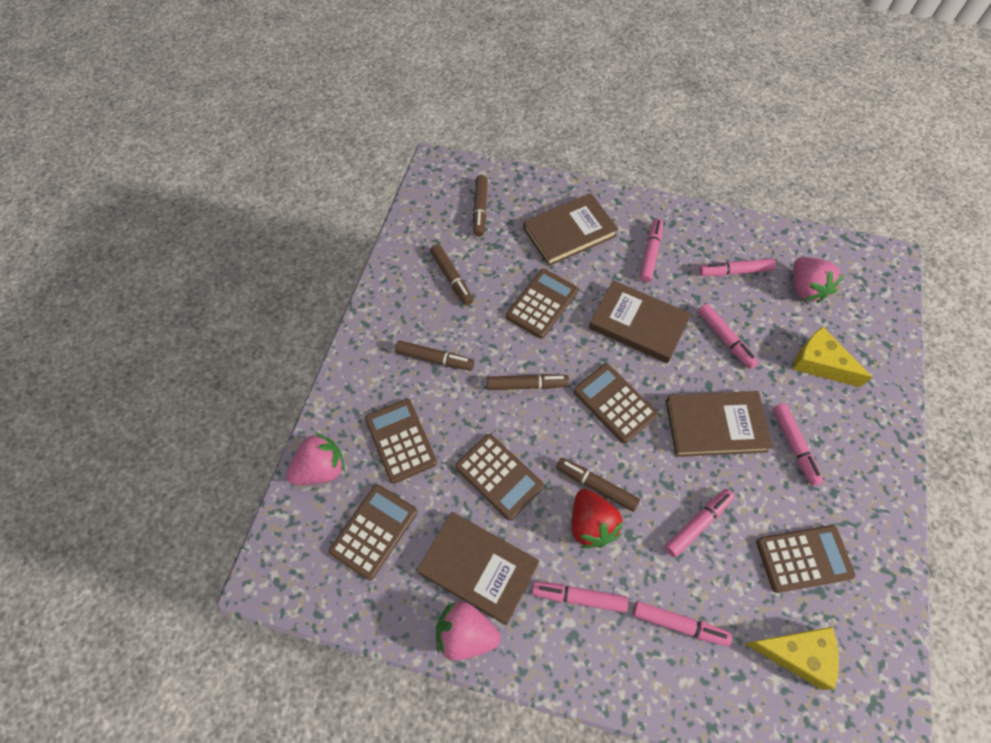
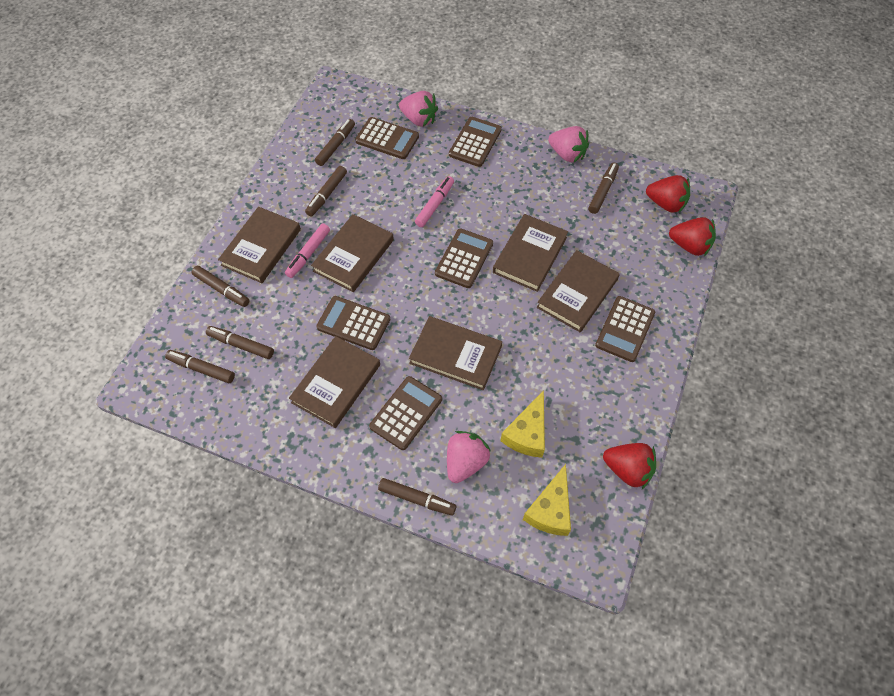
brown book: [417,512,539,625] [523,193,618,266] [589,280,691,363] [666,391,773,457] = 4 -> [218,207,301,283] [289,336,380,428] [311,214,394,292] [409,316,502,390] [493,214,568,292] [537,250,620,332] = 6
brown marker: [395,341,474,371] [430,244,473,306] [473,175,487,237] [487,374,569,390] [556,458,640,512] = 5 -> [165,350,235,383] [192,266,250,307] [206,326,274,359] [305,166,347,217] [315,119,355,166] [378,478,456,516] [588,163,619,214] = 7
pink marker: [532,582,628,613] [633,601,732,647] [640,219,663,282] [665,489,734,557] [698,304,759,369] [699,259,776,276] [773,403,823,486] = 7 -> [285,223,330,278] [415,176,454,227] = 2
red strawberry: [571,489,623,548] = 1 -> [603,443,656,489] [646,175,690,213] [669,217,716,256] = 3

